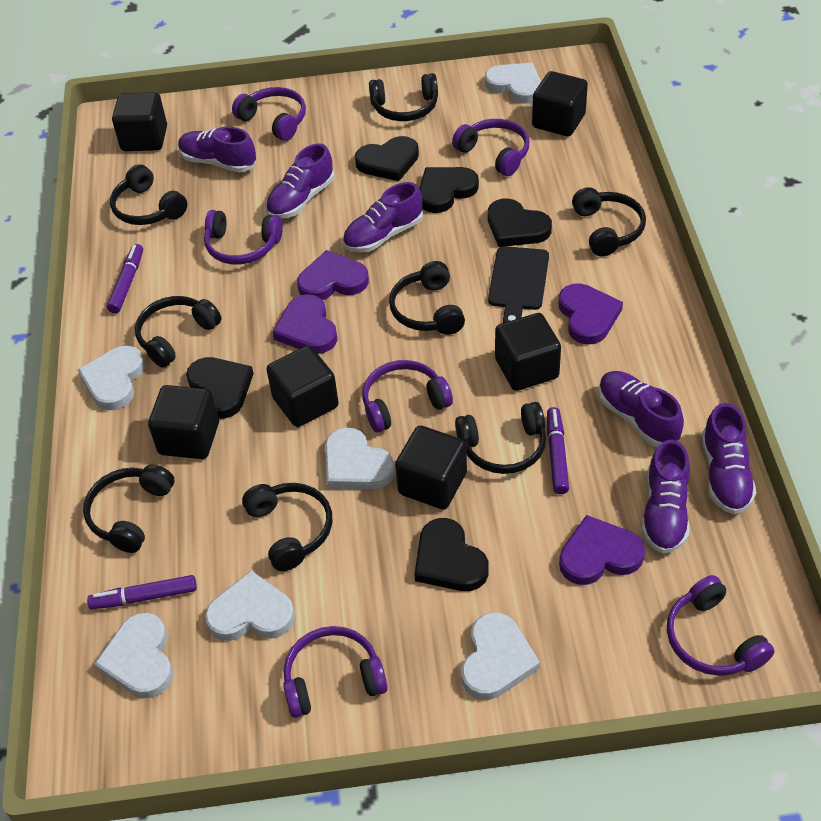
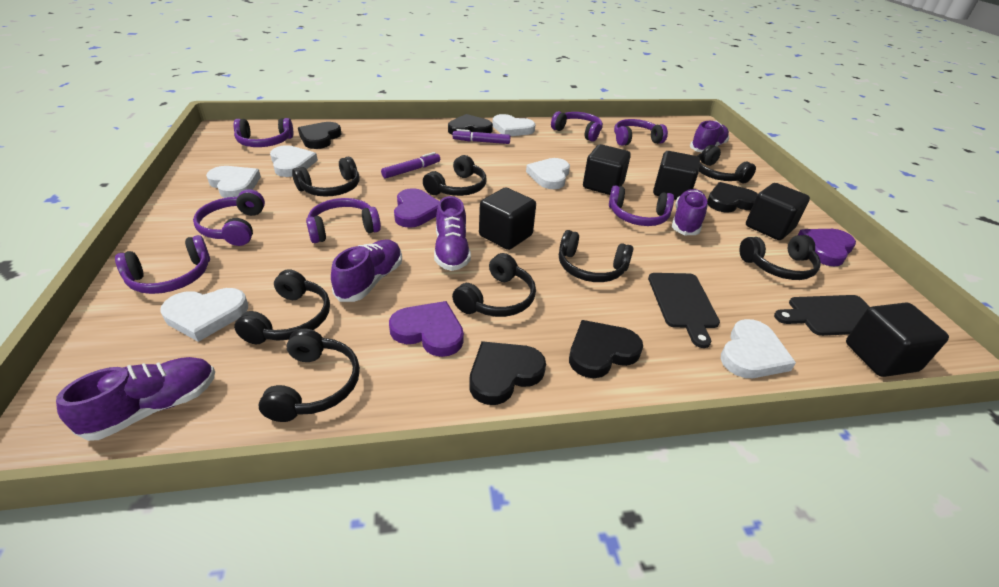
black cube: [112,92,167,151] [148,385,219,459] [266,345,339,427] [395,426,467,509] [495,313,561,391] [532,71,588,136] = 6 -> [479,188,536,250] [583,144,631,195] [653,151,700,200] [746,183,810,240] [846,303,949,377] = 5
black cutting board: [488,246,549,323] = 1 -> [648,273,720,348] [774,295,870,336] = 2
purple headphones: [204,210,283,264] [232,87,306,141] [283,626,388,718] [363,360,453,432] [452,119,529,176] [667,575,775,676] = 6 -> [115,235,210,294] [193,189,265,246] [234,118,293,147] [306,198,381,243] [551,111,603,142] [609,185,674,226] [614,119,668,146] = 7
purple heart: [273,294,338,354] [297,250,369,300] [558,283,623,345] [559,515,645,585] = 4 -> [389,301,464,357] [394,188,440,228] [798,229,856,266] = 3
purple marker: [87,575,197,609] [107,244,143,313] [547,407,569,494] = 3 -> [381,152,440,178] [452,129,511,144] = 2
purple shoe: [178,127,256,172] [266,143,335,219] [343,182,423,253] [598,371,684,447] [642,439,690,554] [702,403,756,514] = 6 -> [56,357,215,441] [331,239,402,302] [434,196,471,271] [672,189,708,235] [690,121,729,152] = 5

